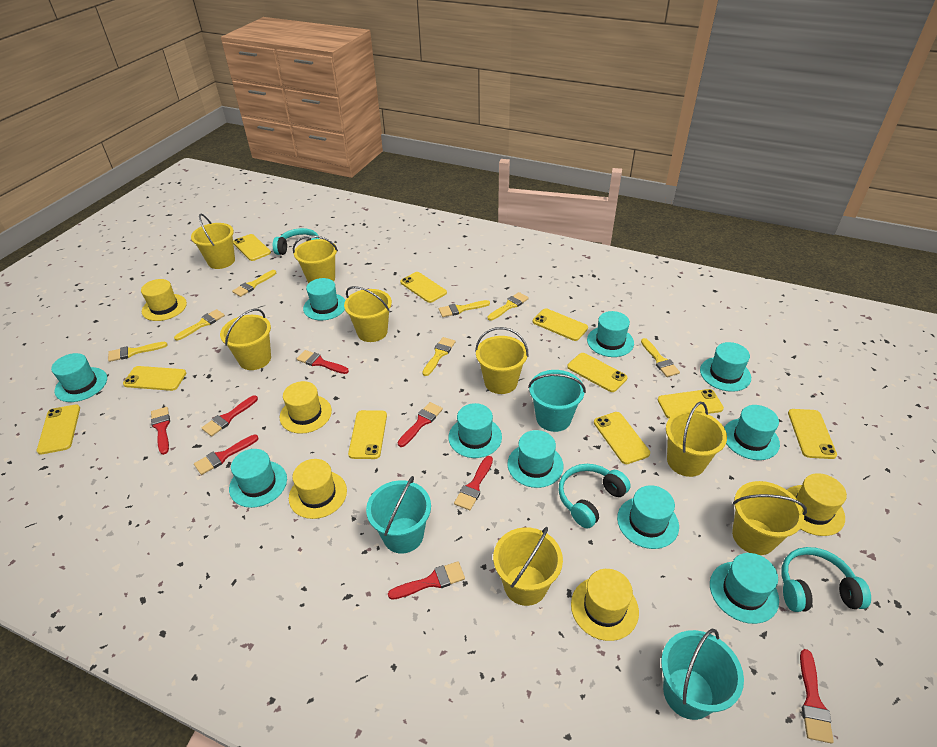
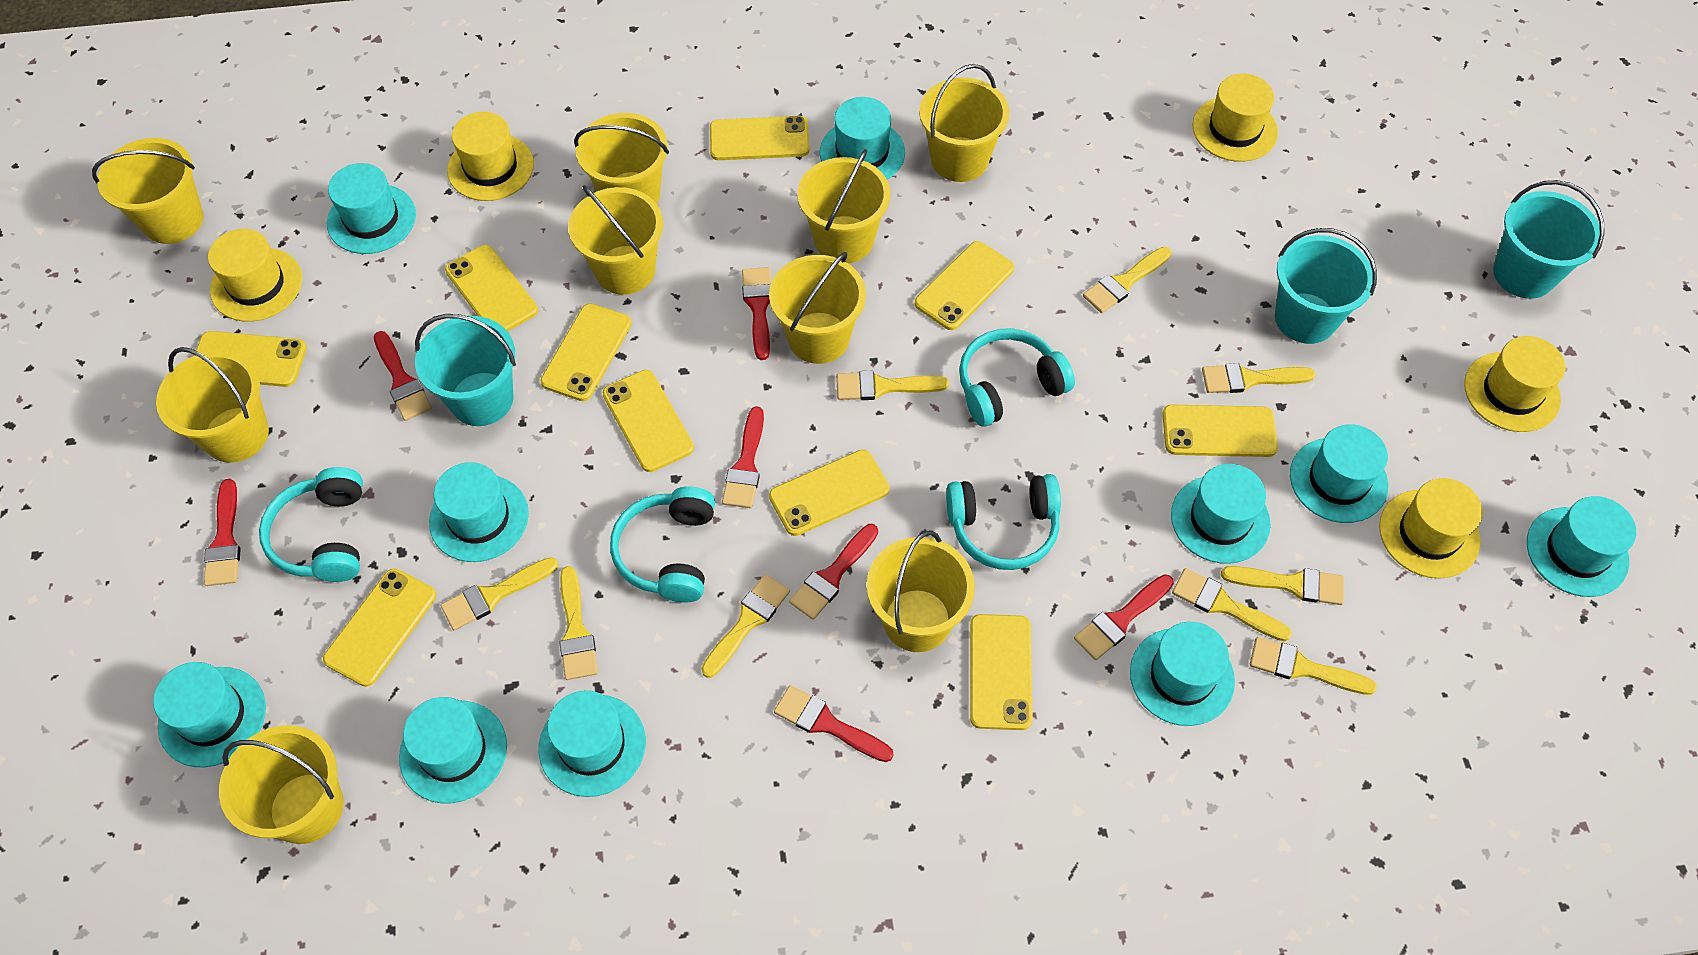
red brush: [151,407,170,455] [194,435,258,475] [202,395,258,436] [297,350,349,374] [388,561,465,600] [398,402,443,447] [454,456,493,510] [800,649,834,743] = 8 -> [204,479,241,586] [374,331,432,421] [722,406,764,508] [742,267,771,360] [774,685,894,762] [789,524,878,620] [1074,574,1174,660] = 7
turquoise headphones: [273,228,319,255] [558,464,631,528] [781,547,871,612] = 3 -> [259,467,363,582] [610,486,715,603] [946,474,1061,570] [959,328,1075,426] = 4
yellow brush: [108,342,167,362] [174,309,225,341] [232,270,276,297] [422,337,456,376] [439,300,490,317] [488,292,529,321] [641,338,680,377] = 7 -> [440,557,559,630] [559,566,598,680] [701,574,790,678] [836,371,949,400] [1083,247,1172,313] [1172,568,1292,642] [1202,363,1316,393] [1221,566,1344,605] [1250,637,1377,695] = 9
yellow bucket: [191,214,235,269] [220,309,271,370] [293,235,338,283] [344,286,392,342] [475,327,528,394] [493,527,563,606] [666,402,727,477] [732,481,807,555] = 8 -> [92,138,204,244] [156,347,269,463] [219,725,344,844] [568,185,663,295] [574,113,669,204] [769,252,866,364] [797,149,891,263] [867,530,975,652] [919,64,1009,182] = 9

